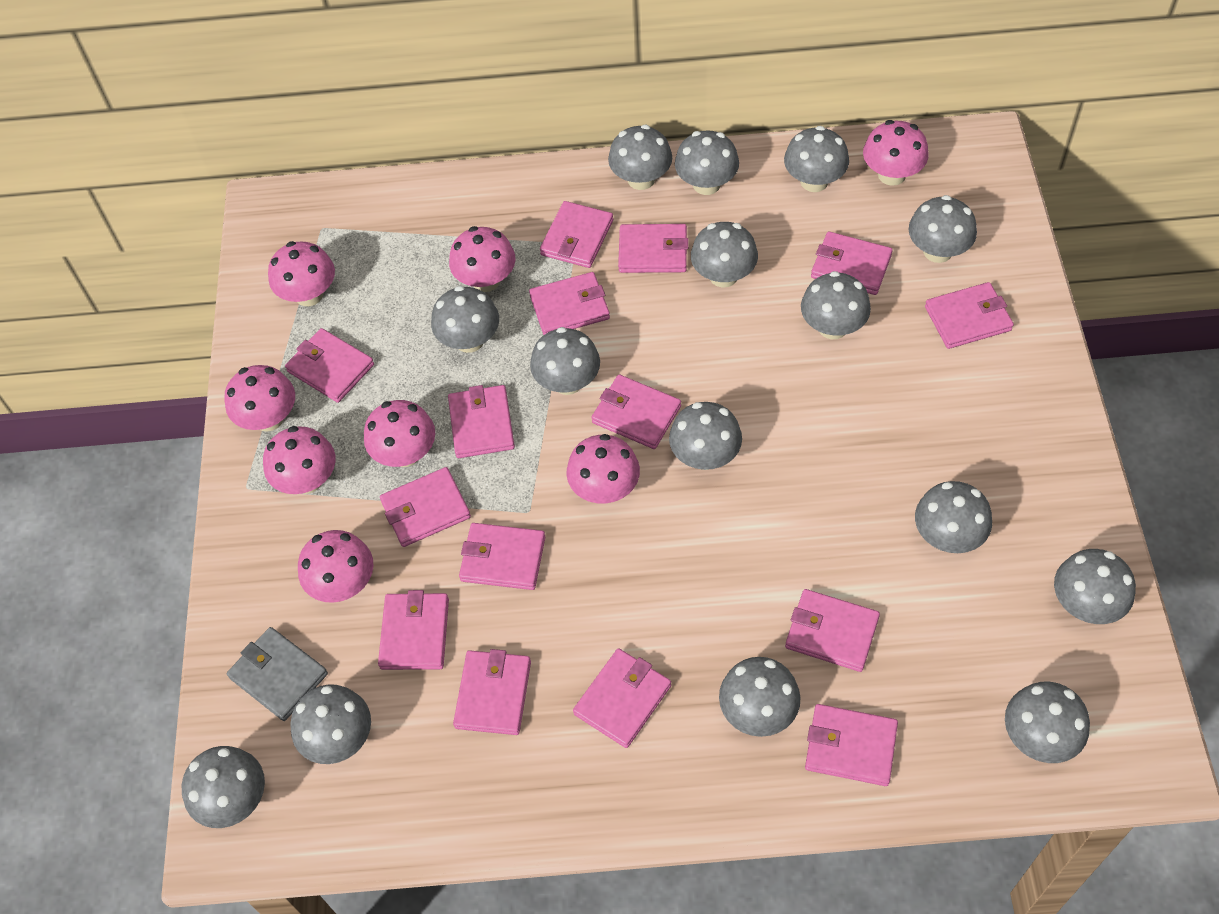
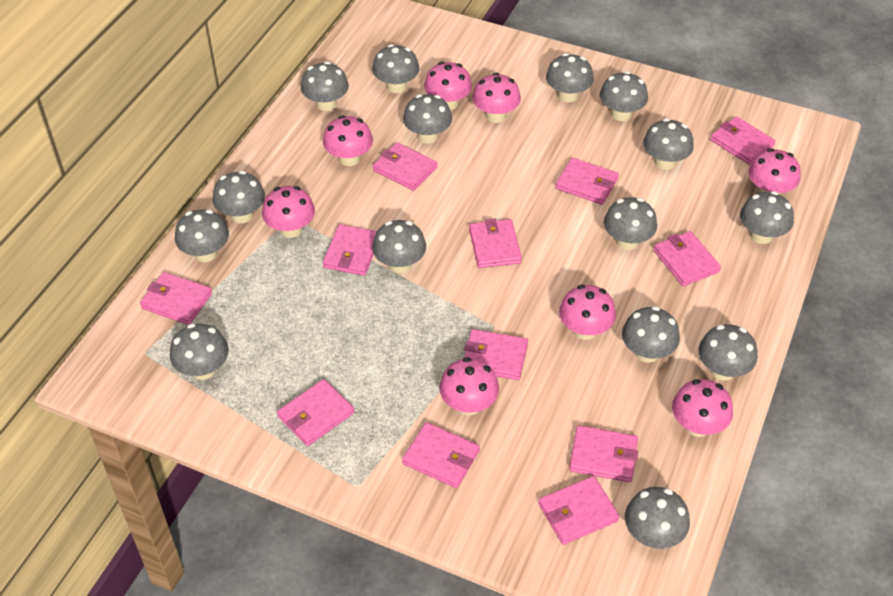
grey wallet: [227,627,328,721] = 1 -> none = 0
pink wallet: [285,328,374,403] [378,590,449,670] [380,467,471,547] [448,385,515,458] [453,649,531,735] [459,523,545,590] [529,272,610,335] [540,201,613,268] [573,648,671,748] [591,375,681,449] [618,224,689,273] [785,589,880,672] [805,704,898,786] [811,232,893,295] [925,282,1014,349] = 15 -> [140,272,212,325] [277,379,354,446] [323,224,377,276] [373,143,437,191] [402,422,480,488] [464,329,528,380] [469,218,522,268] [538,476,620,545] [555,158,619,205] [569,425,638,482] [653,231,721,286] [710,117,776,165] = 12

